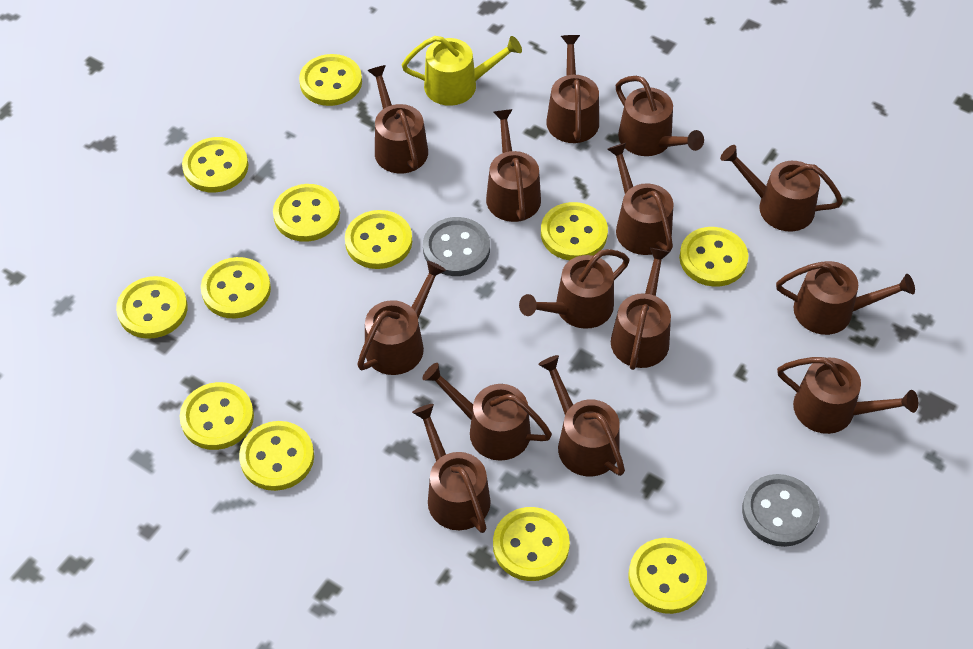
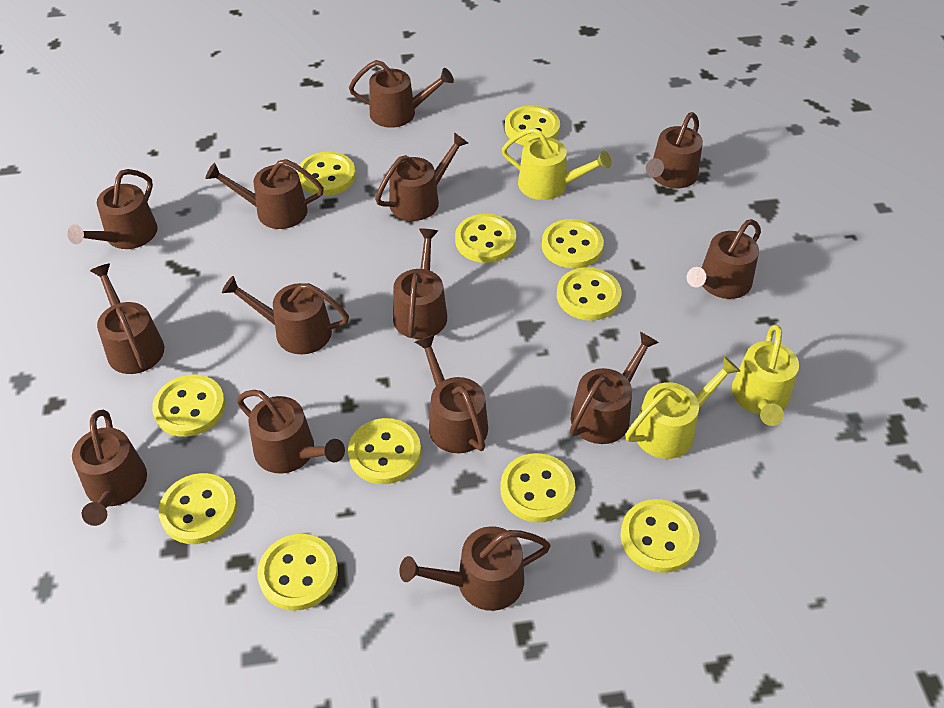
grey button: [423,217,490,276] [742,474,820,547] = 2 -> none = 0
yellow button: [116,276,188,339] [180,382,254,450] [182,137,248,193] [201,257,271,318] [239,421,314,491] [273,184,340,242] [299,54,362,106] [345,210,412,269] [493,507,570,581] [541,202,608,260] [629,538,707,614] [679,227,748,287] = 12 -> [152,374,225,437] [159,473,237,544] [257,534,338,611] [297,152,356,196] [348,418,421,484] [455,214,516,263] [500,453,575,522] [505,105,560,145] [542,219,604,269] [557,267,622,321] [621,499,699,573] = 11
yellow watering can: [402,36,522,106] = 1 -> [502,128,611,200] [625,356,741,459] [732,325,799,426] = 3

